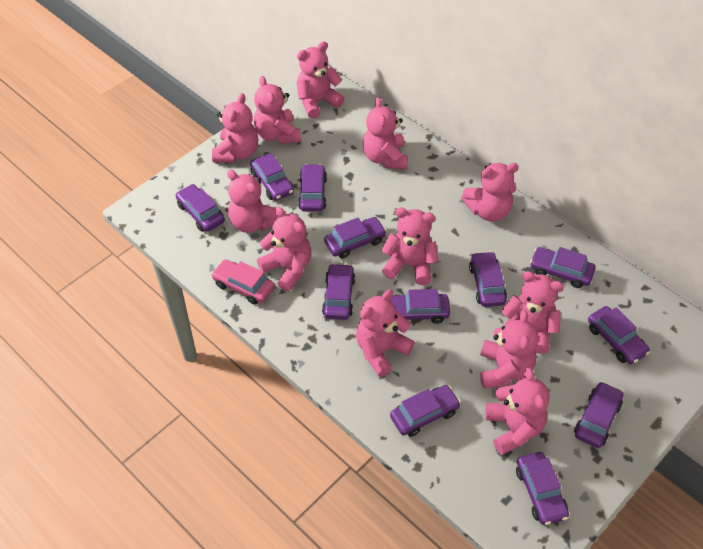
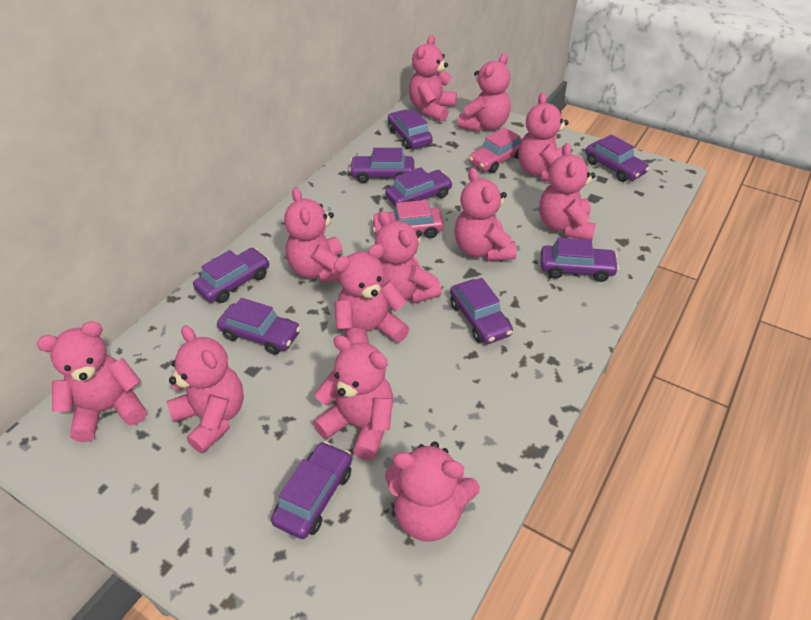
pink car: [211,259,275,305] = 1 -> [371,200,444,238] [469,127,522,173] = 2
purple car: [176,184,225,232] [250,153,294,201] [298,164,327,212] [322,263,355,320] [324,217,387,259] [390,289,450,324] [390,385,461,437] [469,251,507,307] [516,452,569,525] [530,247,595,288] [574,382,623,448] [588,306,650,364] = 12 -> [193,248,270,303] [217,298,301,355] [271,441,352,539] [349,148,414,183] [385,167,453,207] [388,110,433,149] [450,278,513,344] [541,237,619,282] [585,134,650,182] = 9

